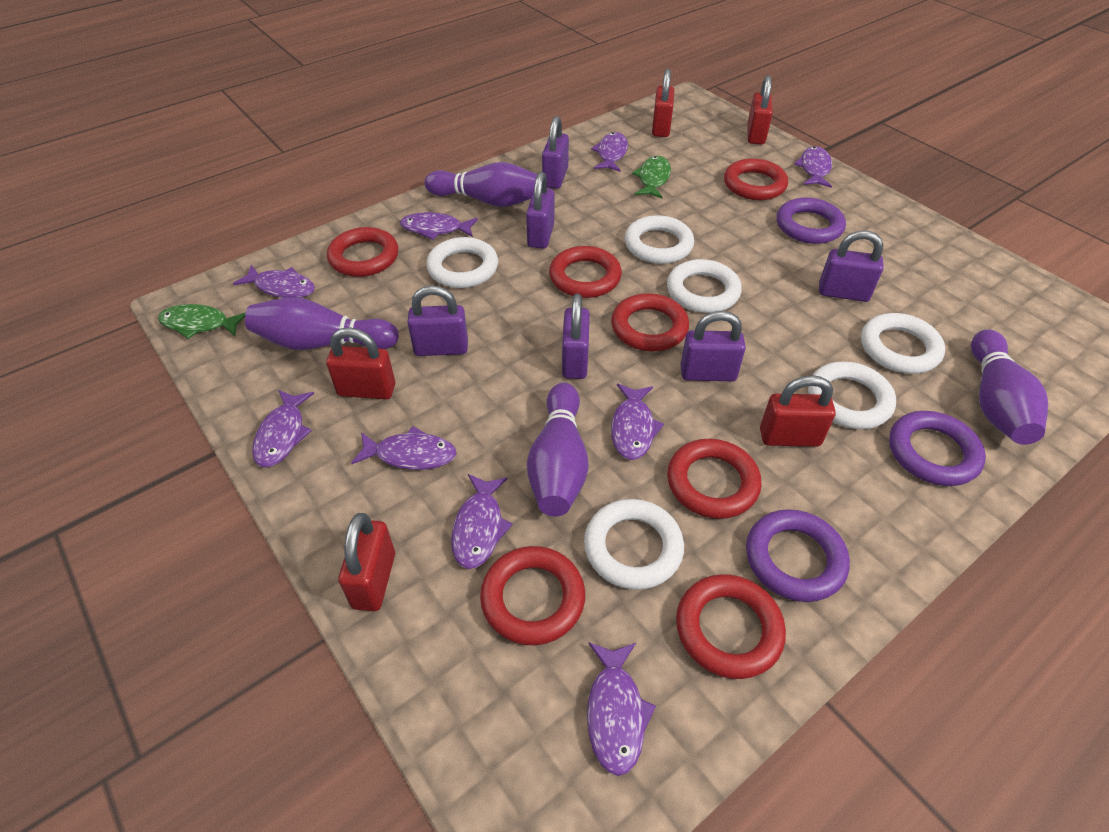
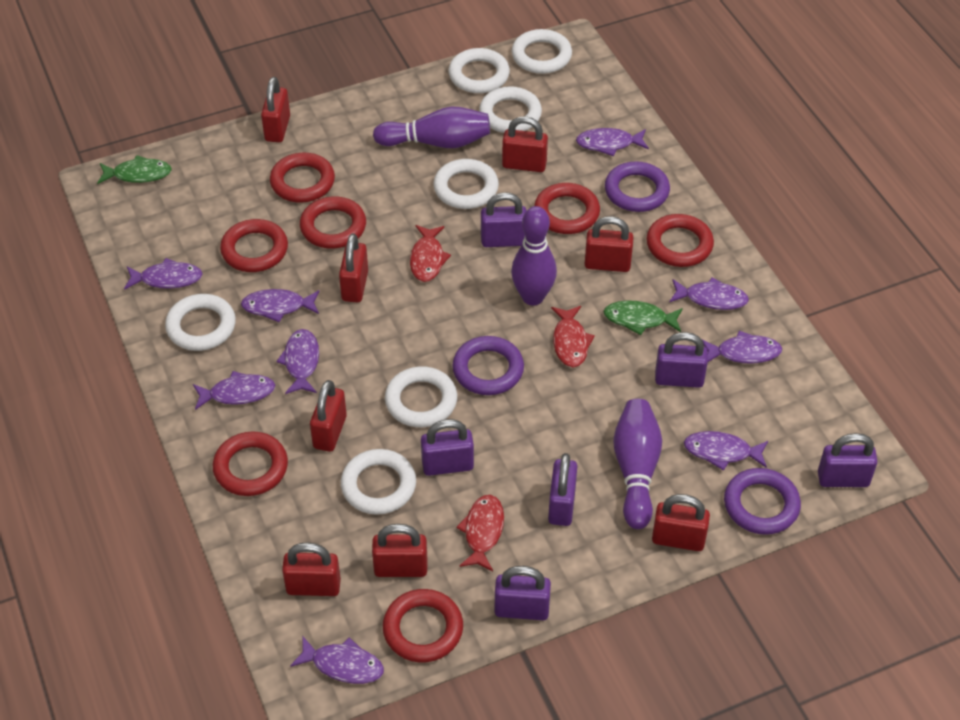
purple bowling pin: [245,297,399,350] [425,162,537,207] [527,382,588,516] [971,329,1048,445] = 4 -> [373,106,490,148] [511,206,557,306] [613,399,662,529] = 3
red fish: none = 0 -> [410,225,451,282] [456,495,504,571] [551,306,595,368] = 3
red padlock: [326,327,395,399] [338,513,395,611] [652,69,674,137] [747,75,773,145] [760,375,836,447] = 5 -> [261,77,290,142] [282,542,341,596] [310,380,347,452] [339,234,368,303] [372,524,428,577] [502,116,548,172] [585,216,634,272] [652,494,710,551] = 8
white ring: [426,237,498,288] [584,499,684,590] [625,215,694,264] [667,259,742,313] [808,362,896,429] [861,313,945,374] = 6 -> [165,294,236,351] [341,449,416,515] [385,366,457,427] [434,159,499,209] [449,48,510,93] [479,86,542,133] [512,29,572,74] = 7

